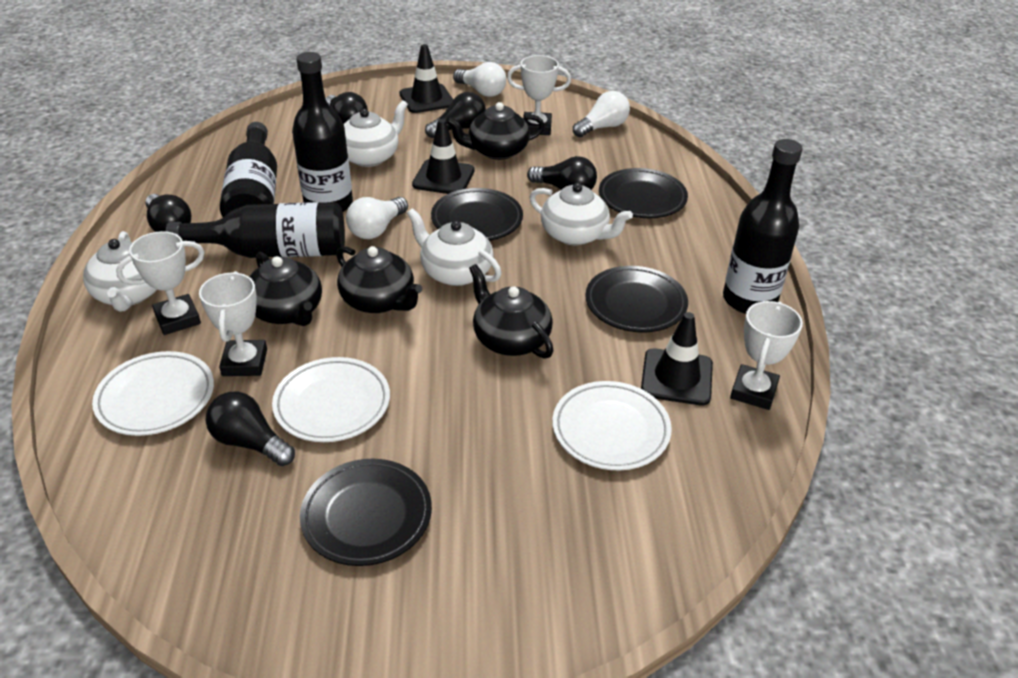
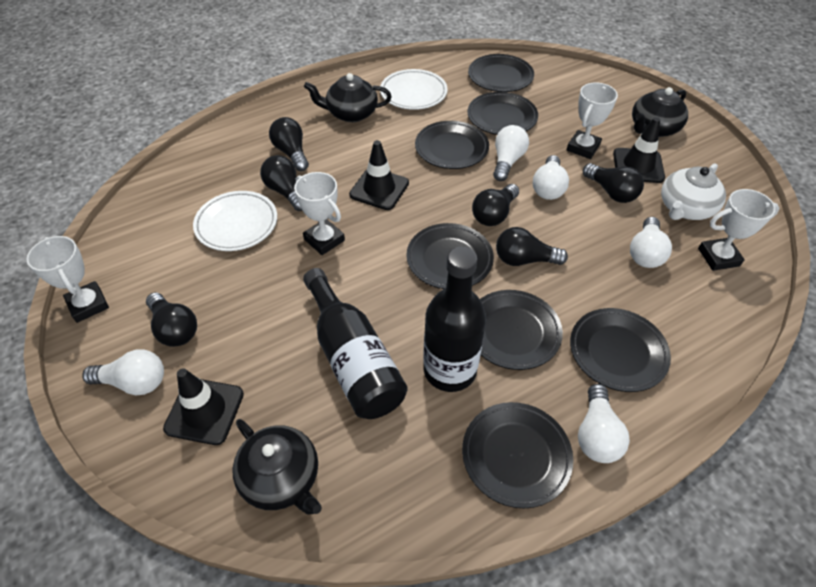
black bottle: [166,202,345,258] [220,122,277,217] [292,52,353,212] [723,139,803,314] = 4 -> [303,268,407,419] [423,247,486,392] = 2
black light bulb: [145,194,191,232] [205,392,295,466] [326,92,368,124] [425,92,486,138] [527,156,597,190] = 5 -> [146,293,197,347] [260,155,303,211] [269,117,309,171] [472,184,519,226] [496,227,568,266] [583,163,644,203] = 6
black plate: [300,459,432,566] [431,188,523,241] [585,266,688,333] [599,168,688,218] = 4 -> [407,223,494,289] [415,121,489,169] [462,402,573,508] [468,54,534,92] [468,92,538,135] [480,290,563,370] [570,308,671,392] = 7
black teapot: [249,252,322,326] [336,246,422,313] [446,102,545,160] [469,264,553,359] = 4 -> [232,419,322,515] [304,73,392,122] [632,87,688,137] = 3
white light bulb: [346,197,408,239] [453,62,506,97] [573,91,630,137] = 3 -> [82,350,164,395] [493,125,529,181] [533,155,569,200] [578,384,630,463] [630,217,672,268] = 5
white plate: [92,351,214,436] [272,357,390,442] [552,381,672,470] = 3 -> [193,191,277,251] [380,69,448,110] = 2
white teapot: [83,231,157,312] [343,100,408,167] [407,208,501,286] [530,183,633,245] = 4 -> [661,163,726,220] = 1

